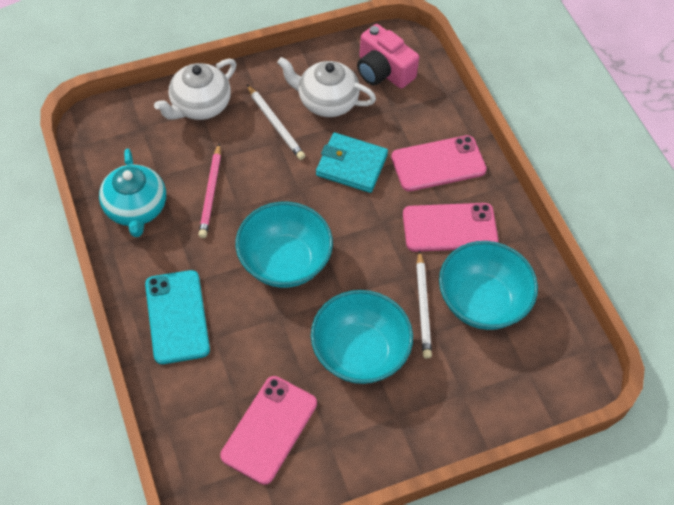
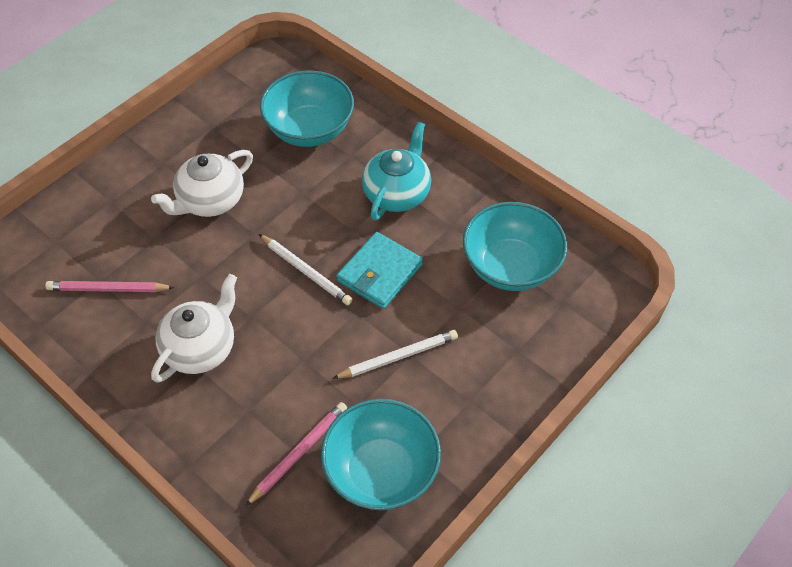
pink camera: [357,24,419,89] = 1 -> none = 0
pink pencil: [198,143,221,238] = 1 -> [45,281,175,292] [245,402,347,506] = 2
pink phone: [220,376,317,485] [391,135,487,191] [403,203,498,252] = 3 -> none = 0
turquoise phone: [145,270,210,364] = 1 -> none = 0

